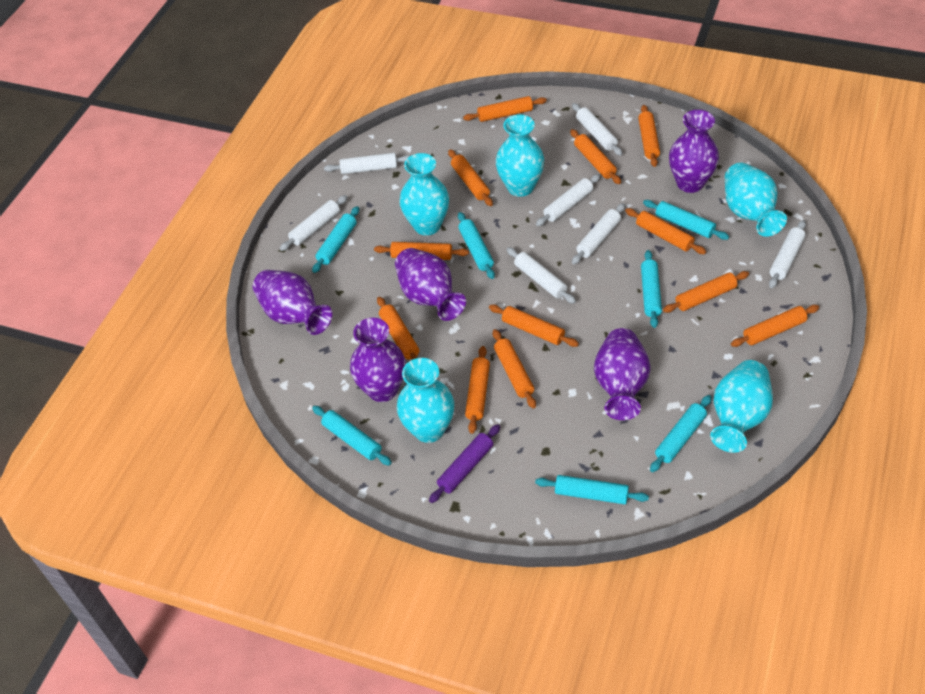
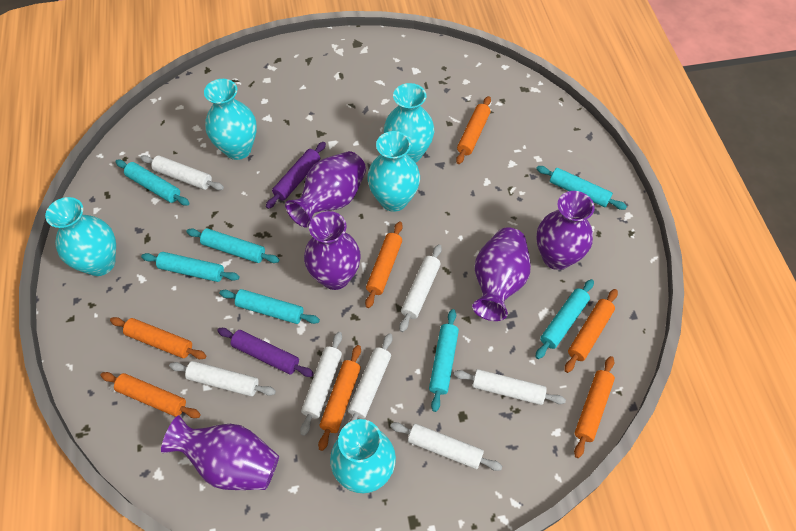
orange rolling pin: [374,242,469,260] [377,297,419,360] [448,149,493,206] [463,96,547,122] [465,346,490,434] [489,304,579,347] [493,329,536,409] [570,129,621,184] [625,208,706,254] [638,105,660,167] [663,271,749,313] [731,305,819,347] = 12 -> [101,372,201,418] [110,317,206,359] [318,345,361,451] [365,221,403,308] [456,96,491,164] [565,289,618,373] [574,356,615,458] = 7
purple rolling pin: [429,424,500,503] = 1 -> [217,328,314,377] [266,142,326,209] = 2

